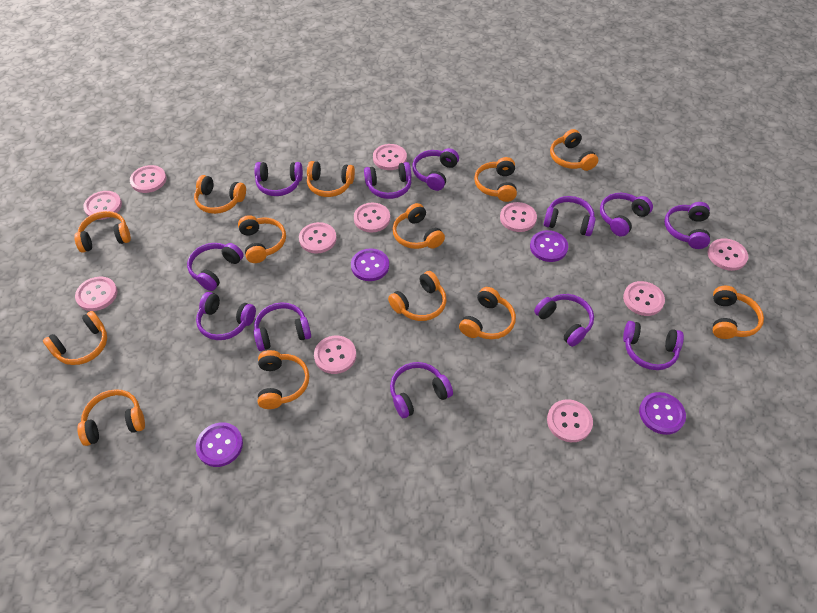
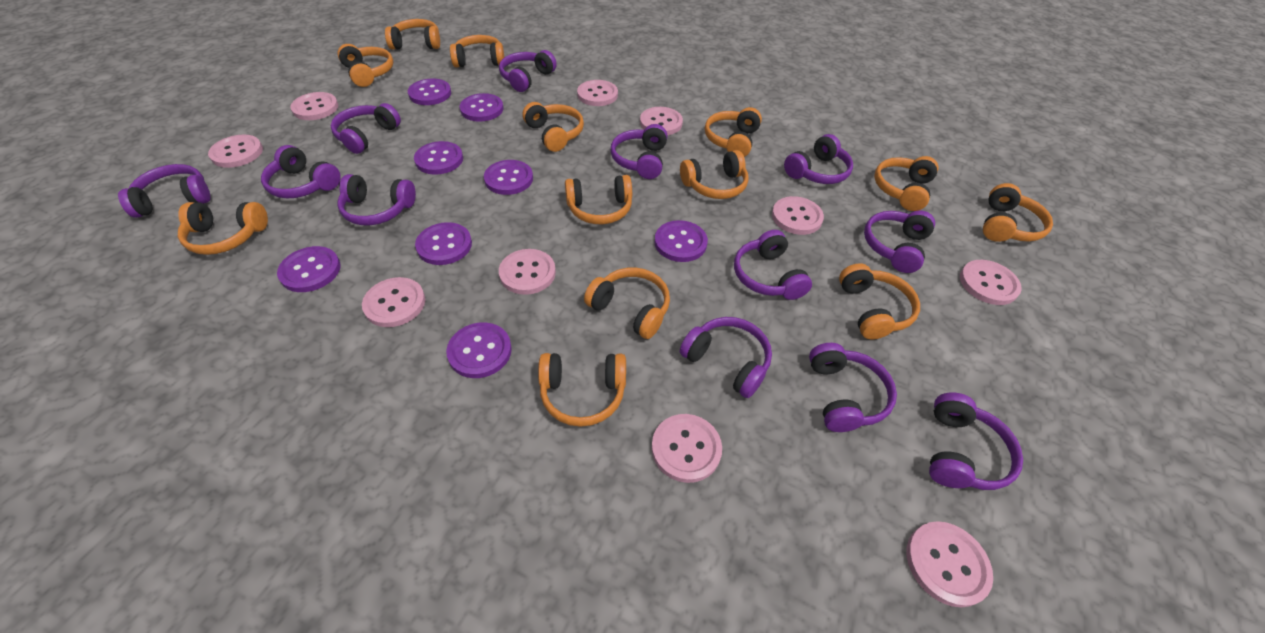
pink button: [75,277,117,311] [83,191,122,220] [130,165,166,193] [299,222,337,253] [314,336,356,374] [354,203,390,233] [373,144,407,170] [500,202,537,232] [547,399,593,442] [623,281,665,316] [708,238,748,271] = 11 -> [208,134,263,168] [290,92,338,120] [362,277,425,327] [499,249,556,295] [577,80,618,106] [640,107,683,135] [652,414,722,483] [772,196,824,235] [906,521,993,608] [960,260,1022,305] = 10
purple button: [196,422,243,467] [351,248,389,281] [530,230,568,262] [639,392,686,435] = 4 -> [277,246,341,292] [408,79,451,105] [414,141,463,175] [415,222,472,265] [446,322,512,378] [460,93,503,122] [484,160,533,195] [655,220,708,262] = 8

